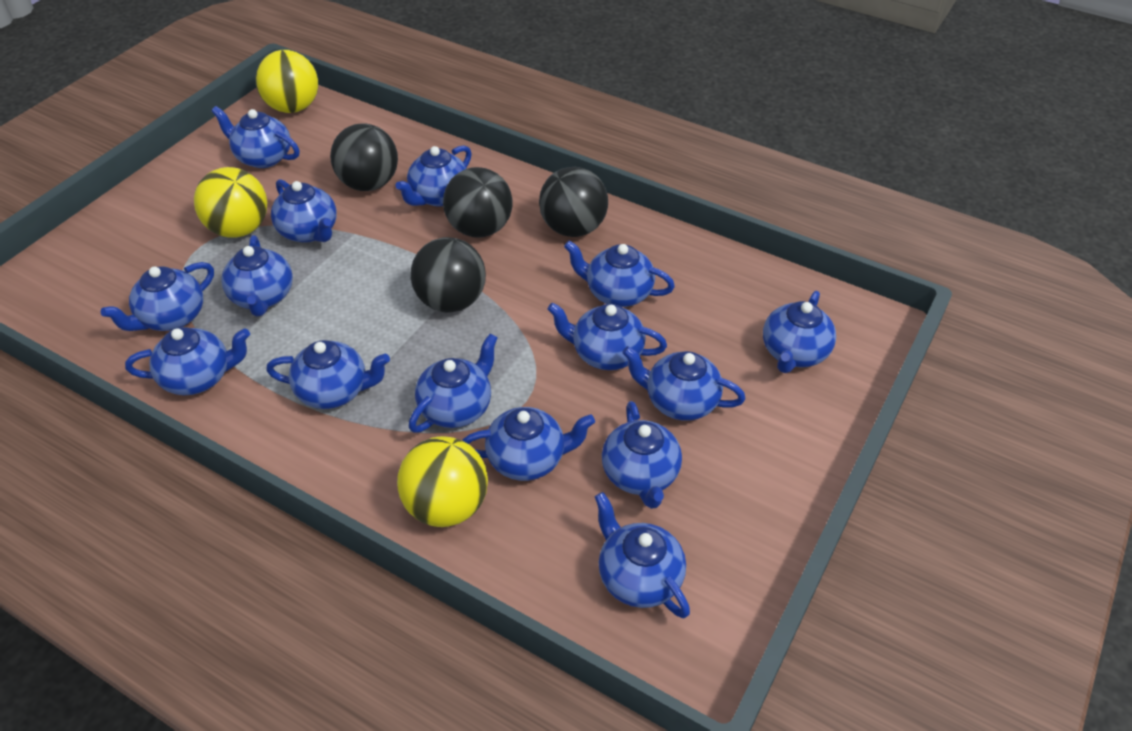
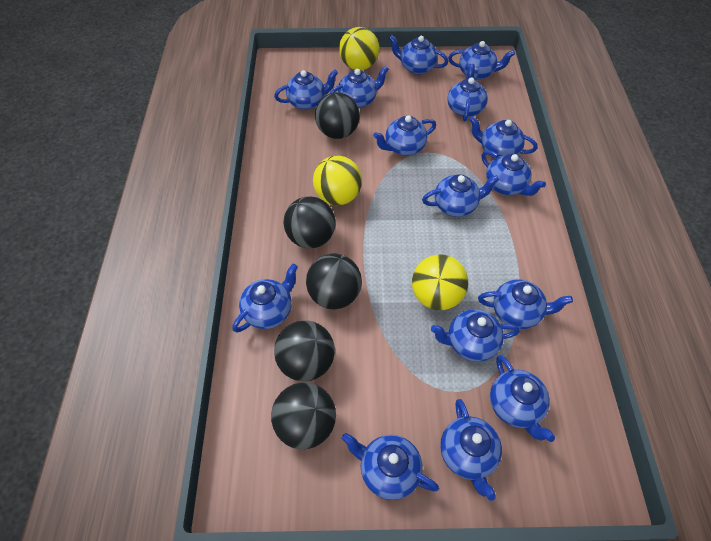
black ball: [330,123,398,191] [411,237,486,313] [443,167,513,238] [539,167,608,237] = 4 -> [271,382,336,449] [274,320,335,382] [284,196,336,248] [306,253,362,309] [315,92,360,139] = 5

